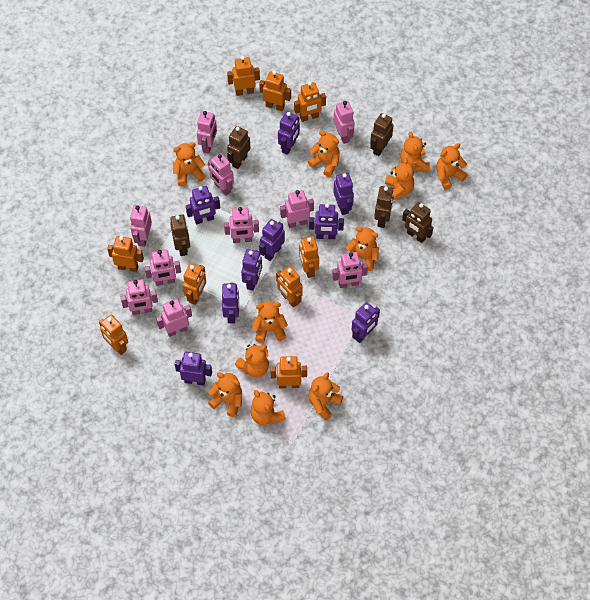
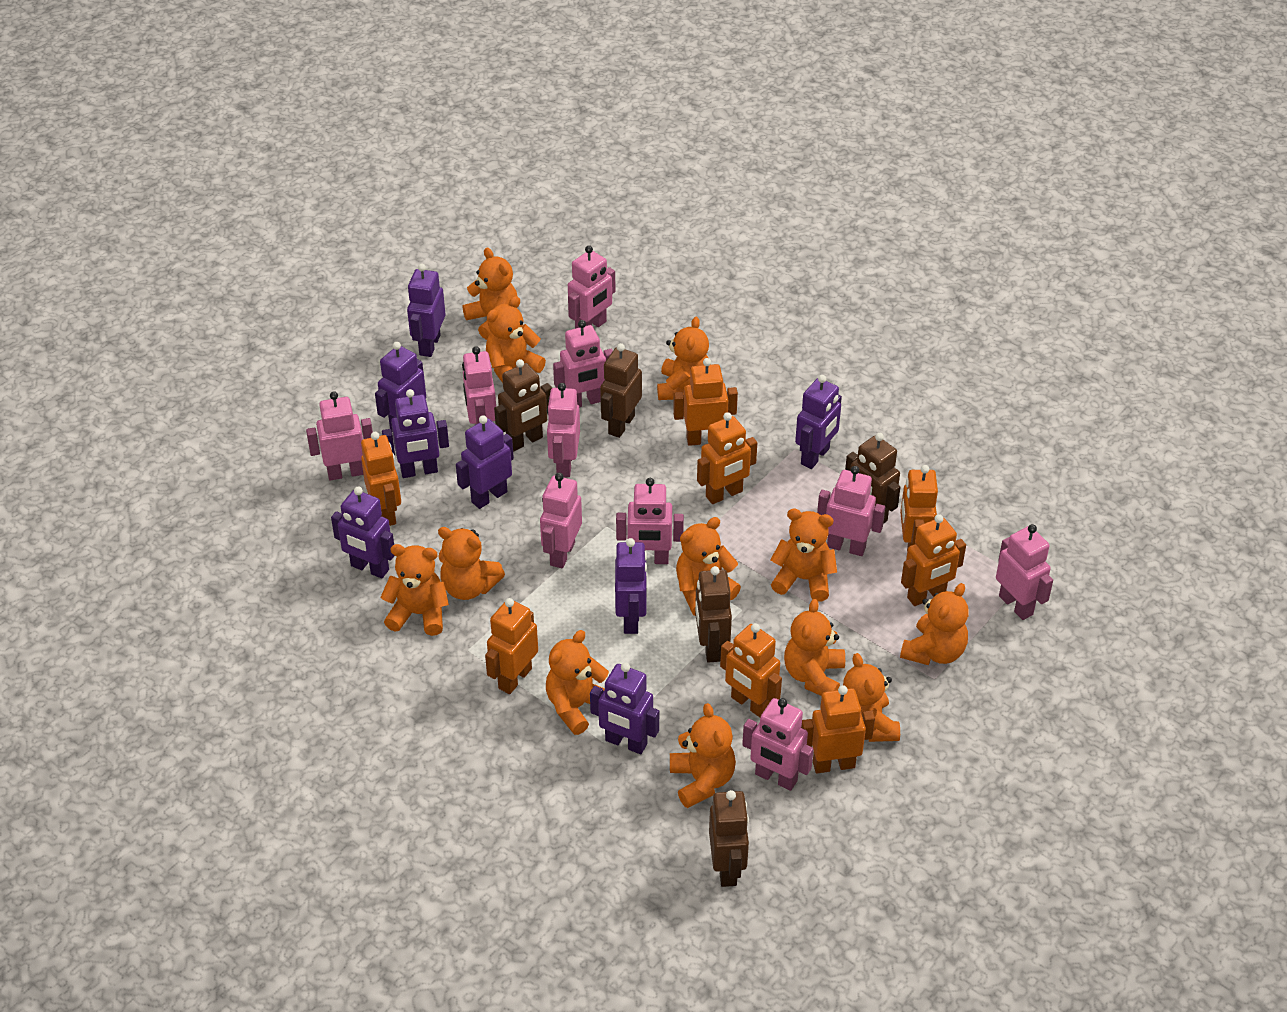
orange robot: [99,314,128,355] [107,236,144,272] [183,263,206,305] [227,56,260,96] [259,71,291,111] [270,356,307,389] [276,266,303,307] [294,82,326,122] [299,236,319,278] = 9 -> [361,432,401,526] [485,598,538,694] [673,358,738,446] [697,412,757,504] [720,623,782,717] [801,685,875,773] [900,465,938,551] [901,514,966,606] = 8
orange teddy bear: [173,142,206,186] [208,372,242,417] [235,344,269,378] [251,390,286,425] [252,301,288,343] [308,130,340,177] [308,372,343,420] [346,227,379,271] [385,158,414,200] [400,131,429,172] [436,143,467,190] = 11 -> [380,544,449,636] [438,527,505,600] [462,248,518,340] [486,296,546,383] [546,630,609,735] [657,316,709,400] [670,703,736,808] [676,517,741,616] [770,509,837,601] [784,599,845,696] [843,653,900,742] [900,583,968,665] = 12
purple robot: [175,352,212,386] [186,186,220,224] [222,283,239,323] [241,249,262,291] [259,219,285,261] [278,112,300,155] [309,203,344,239] [333,173,354,215] [352,302,380,343] = 9 -> [331,487,395,578] [375,342,426,432] [382,389,449,478] [407,264,445,357] [456,416,514,509] [590,663,659,754] [615,538,648,634] [795,375,842,469] = 8

